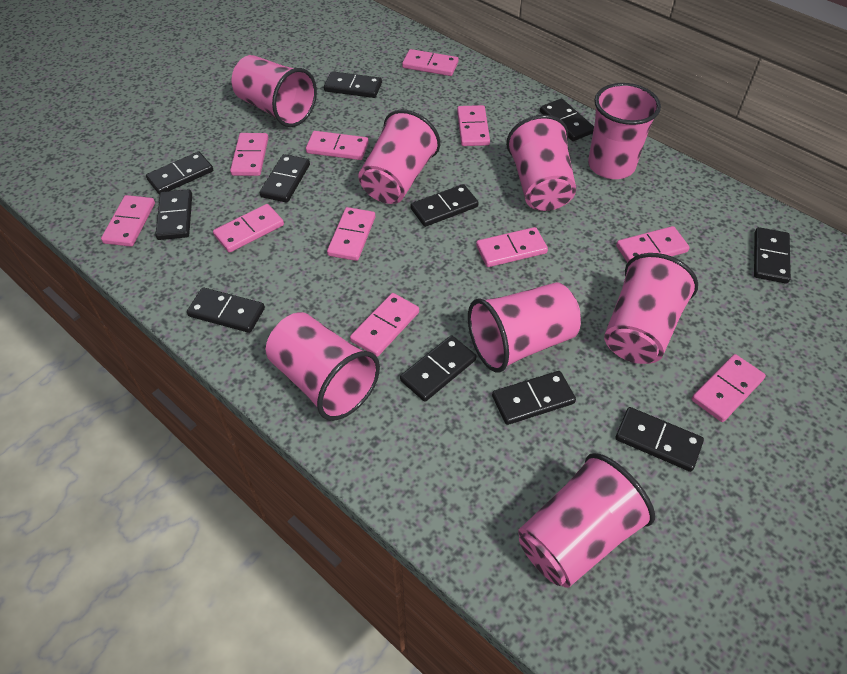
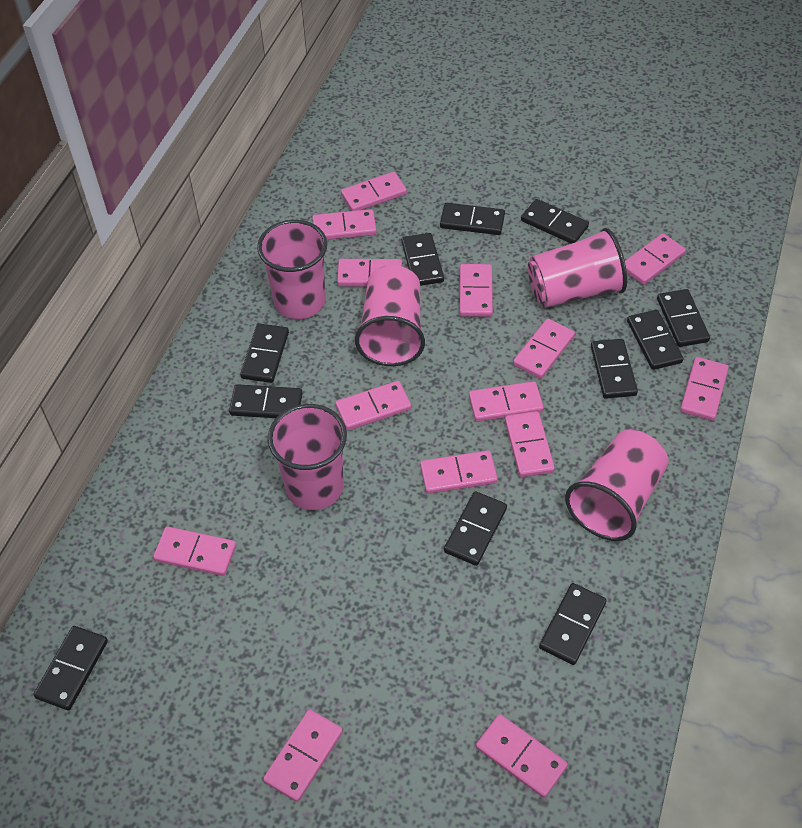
pink cup: [231,55,317,127] [266,312,380,421] [358,109,440,204] [468,282,581,373] [506,115,576,211] [518,453,655,588] [588,83,661,179] [604,253,698,364] = 8 -> [257,220,327,319] [268,404,347,510] [355,265,425,366] [528,228,627,308] [565,430,668,541] = 5
pink domino: [101,195,155,247] [213,204,284,253] [230,133,268,176] [306,131,369,160] [327,207,375,261] [350,293,419,357] [402,49,459,76] [457,105,490,146] [476,227,548,267] [616,226,689,263] [692,354,766,422] = 11 -> [153,526,236,576] [263,709,343,802] [312,209,377,240] [336,381,411,430] [337,259,402,286] [341,172,407,211] [420,450,498,494] [460,264,493,317] [469,381,543,422] [476,714,568,798] [505,411,555,477] [513,318,575,379] [625,233,686,285] [680,357,729,421] = 14

